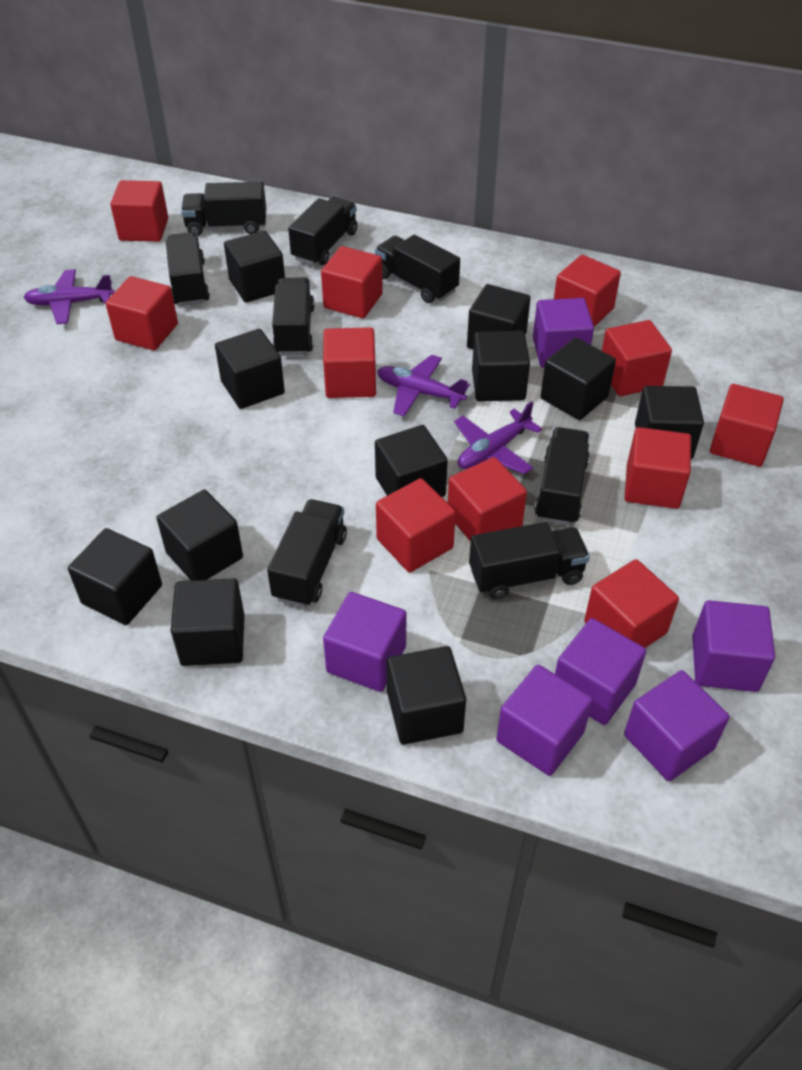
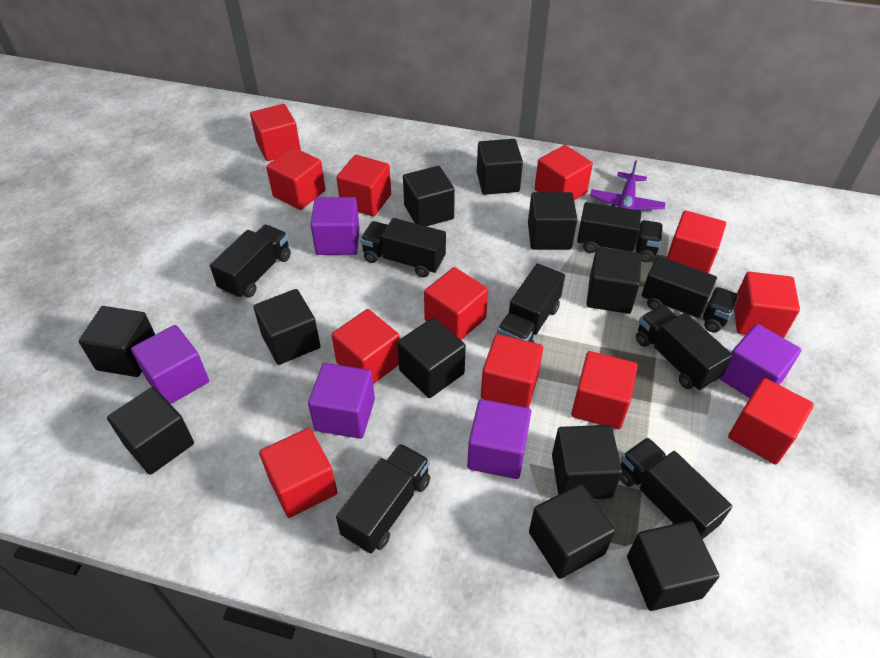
purple cube: [323,592,406,692] [496,665,593,776] [533,298,594,368] [555,618,647,725] [624,670,730,781] [692,600,775,692] = 6 -> [131,325,209,404] [308,363,375,439] [311,197,360,255] [467,399,531,479] [719,324,801,398] = 5
purple plane: [24,269,114,324] [377,355,470,416] [454,401,542,475] = 3 -> [590,160,666,210] = 1
red cube: [106,276,178,350] [110,180,168,242] [321,246,383,318] [323,327,376,398] [376,478,456,573] [448,457,527,542] [554,255,621,327] [584,559,679,648] [602,320,672,396] [624,427,691,509] [710,384,784,467] = 11 -> [250,104,301,161] [259,428,337,518] [266,147,325,210] [331,309,400,384] [336,155,391,217] [424,267,488,340] [481,334,543,408] [535,145,593,200] [571,351,638,429] [667,210,726,273] [728,378,814,464] [734,272,800,338] = 12

